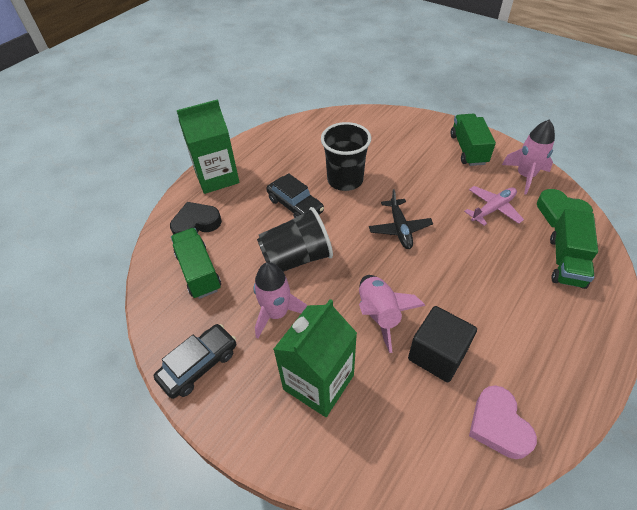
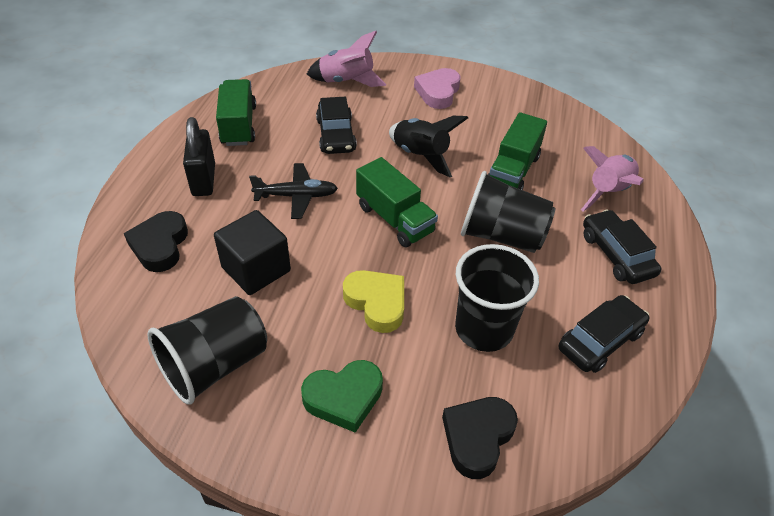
black car: [154,324,236,399] [266,173,324,218] = 2 -> [316,97,357,154] [559,295,649,373] [583,209,661,284] = 3
black cup: [257,207,333,272] [321,122,371,191] = 2 -> [147,296,267,405] [455,244,539,352] [461,171,555,253] = 3
black heart: [170,202,222,235] = 1 -> [124,211,188,272] [442,397,518,479] = 2
black padlock: none = 0 -> [183,117,215,196] = 1
black rocket: none = 0 -> [389,116,468,177] = 1
green carton: [177,99,240,194] [273,299,357,417] = 2 -> none = 0
pink plane: [464,186,524,226] = 1 -> none = 0
pink rocket: [253,262,307,339] [359,275,426,353] [502,120,555,195] = 3 -> [307,31,387,87] [581,146,644,211] = 2
yellow heart: none = 0 -> [343,270,404,333] = 1

